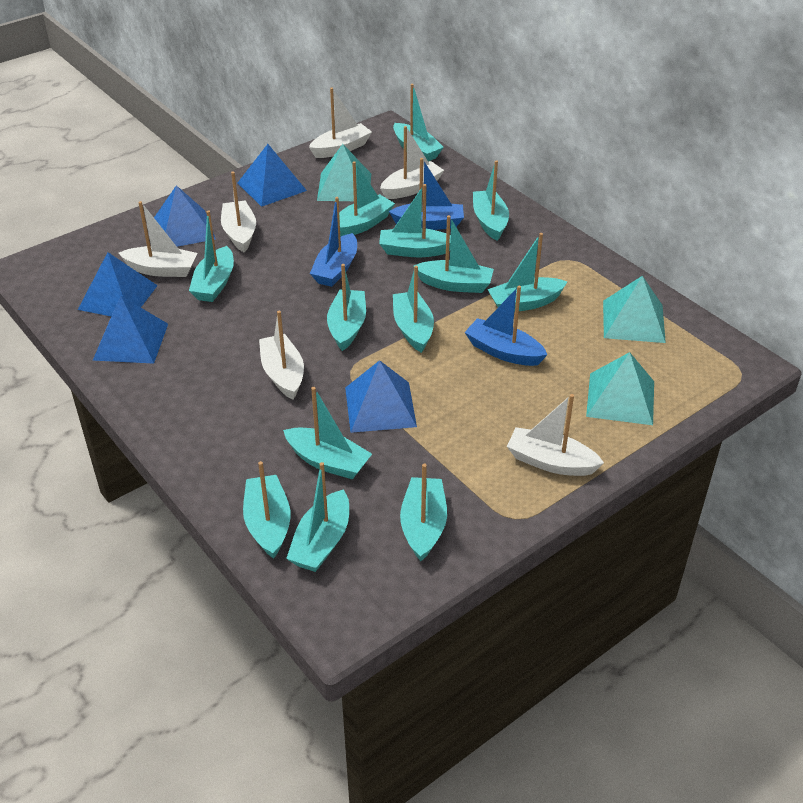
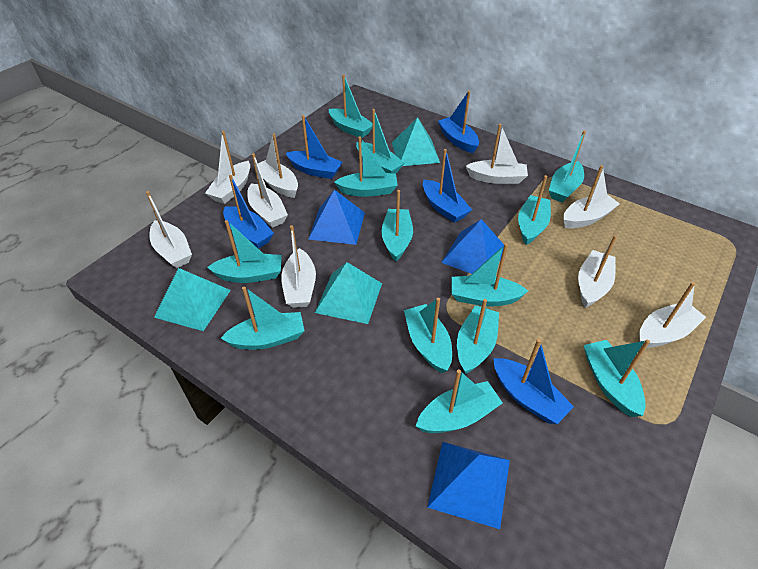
blue boat: [310,197,357,287] [389,158,464,230] [464,286,548,366] = 3 -> [223,175,274,249] [286,115,343,179] [423,149,472,223] [438,91,479,153] [493,339,574,424] = 5
blue pyramid: [78,252,158,316] [93,296,168,364] [154,185,216,247] [238,144,307,207] [345,360,417,433] = 5 -> [308,190,365,245] [427,442,510,529] [441,219,504,274] = 3
white boat: [119,201,197,277] [221,171,256,252] [259,311,304,400] [309,88,372,158] [380,126,444,199] [507,394,604,476] = 6 -> [146,191,192,268] [205,131,250,204] [247,153,288,228] [258,133,298,198] [281,225,316,308] [466,124,528,184] [563,165,620,228] [578,235,617,308] [639,282,706,348] = 9

